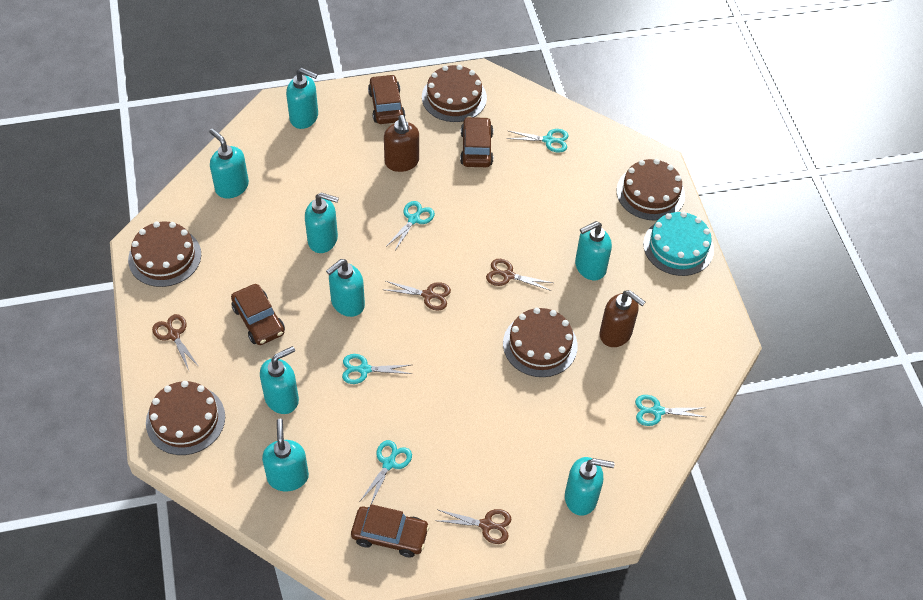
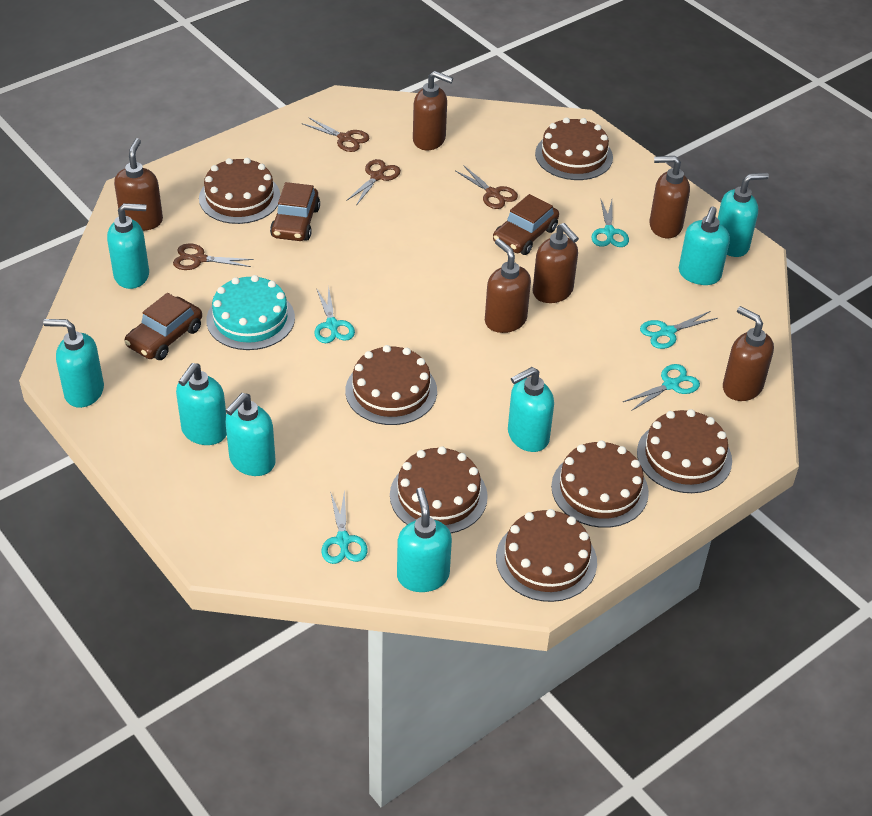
brown cake: [128,221,201,287] [146,381,225,455] [422,65,487,122] [503,308,578,377] [617,159,685,221] = 5 -> [199,158,281,224] [345,345,437,425] [390,446,488,533] [496,509,597,602] [535,117,613,180] [551,440,649,528] [637,409,732,493] = 7
brown car: [231,284,285,345] [351,504,430,557] [368,74,405,124] [460,116,493,167] = 4 -> [124,293,202,360] [270,182,320,241] [493,194,559,255] = 3
brown soap dispenser: [384,115,419,172] [599,290,645,347] = 2 -> [114,138,163,231] [413,71,453,150] [485,238,531,333] [533,223,579,303] [649,156,690,238] [723,306,774,401] = 6

